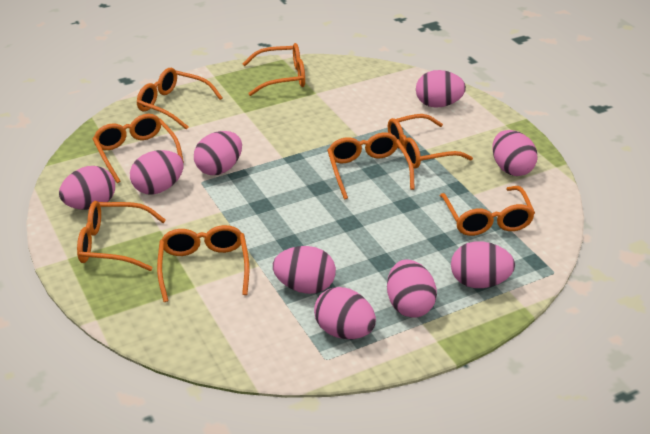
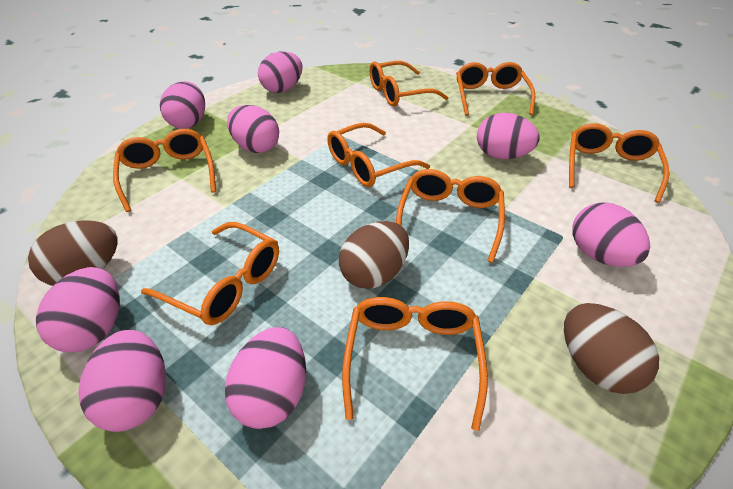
brown egg: none = 0 -> [28,221,117,286] [339,221,409,289] [564,303,659,394] = 3
pink egg: [59,166,115,210] [130,150,184,195] [194,131,242,175] [273,246,336,294] [314,287,376,339] [387,260,437,318] [416,70,466,107] [451,241,515,288] [492,130,538,176] = 9 -> [36,267,120,352] [78,330,166,432] [160,81,205,129] [225,327,306,429] [227,105,279,153] [258,51,302,93] [477,113,540,159] [572,203,650,267] = 8

